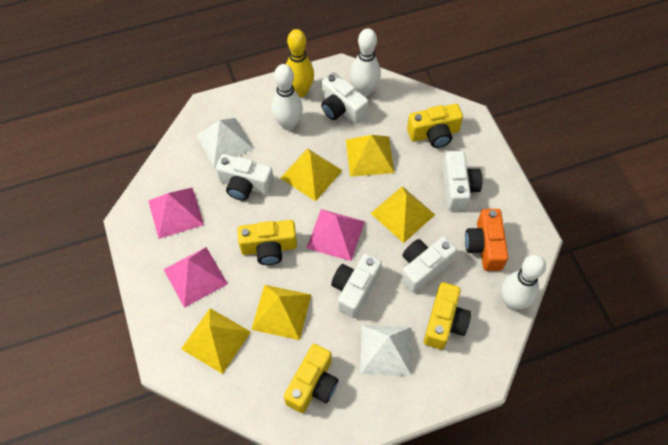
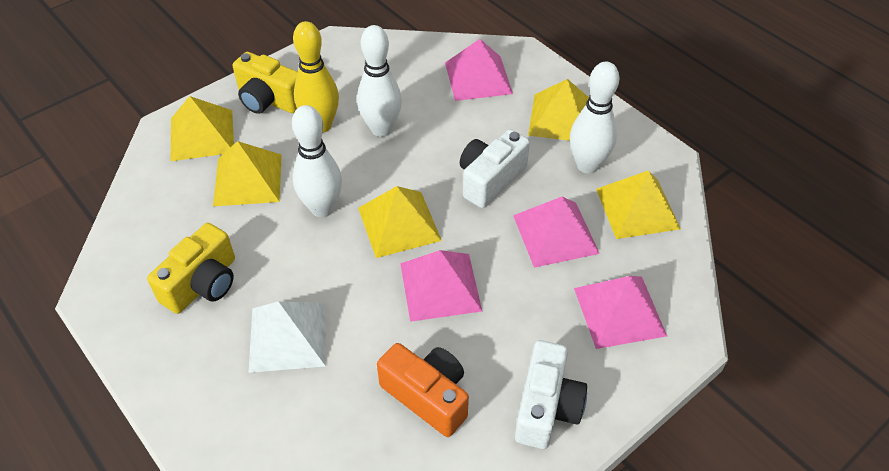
pink pyramid: [148,187,204,239] [163,247,228,308] [307,209,365,261] = 3 -> [400,250,482,322] [445,39,513,101] [513,197,600,268] [574,276,667,349] = 4
white camera: [216,154,274,201] [321,72,368,124] [331,253,382,318] [401,237,457,293] [443,151,482,210] = 5 -> [460,129,530,208] [515,340,587,449] = 2
white pyramid: [196,118,254,167] [360,325,412,376] = 2 -> [249,301,326,373] = 1
yellow camera: [237,220,297,265] [284,344,339,413] [407,104,463,148] [424,282,471,350] = 4 -> [147,223,235,314] [233,52,298,114] = 2

